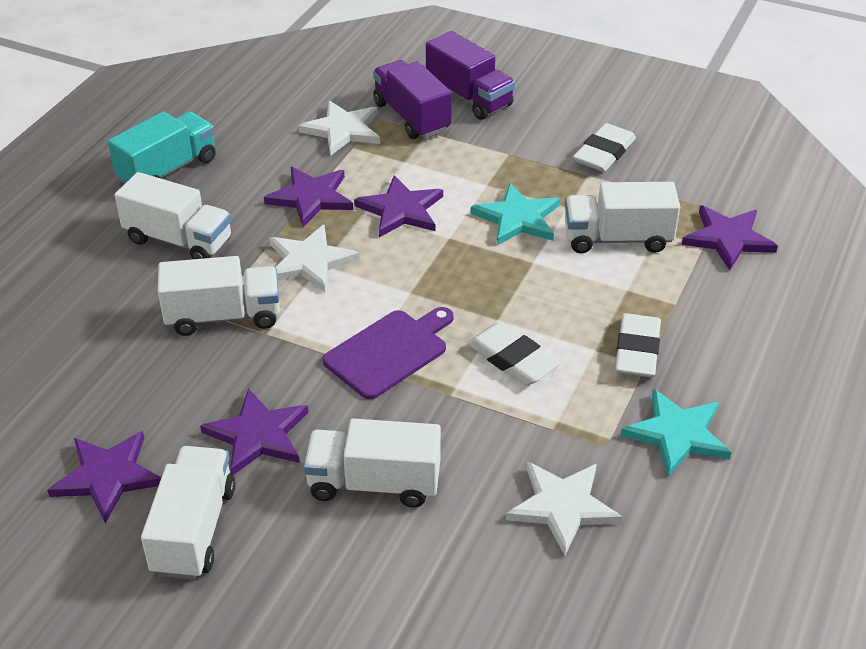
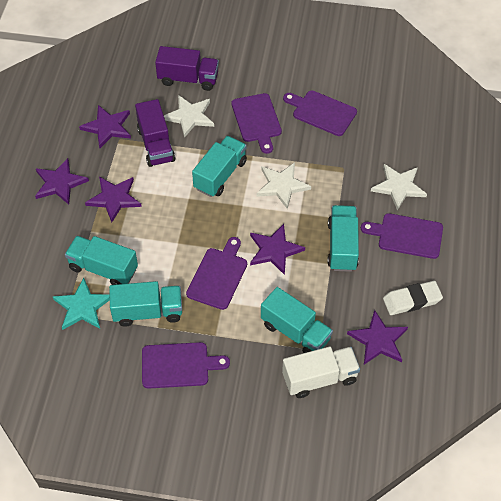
purple cutting board: [322,307,454,399] = 1 -> [142,342,230,389] [186,237,247,310] [231,93,282,154] [283,91,357,136] [361,213,443,259] = 5
turquoise star: [471,183,560,245] [621,389,732,477] = 2 -> [53,278,110,330] = 1
turquoise truck: [108,111,216,184] = 1 -> [65,236,138,285] [109,281,182,327] [192,136,247,197] [261,287,333,353] [327,205,359,272] = 5
white eraser: [467,322,561,385] [573,123,636,172] [615,313,661,377] = 3 -> [383,281,443,315] = 1
white truck: [115,172,232,259] [141,446,235,580] [158,256,280,336] [303,418,441,508] [565,182,680,254] = 5 -> [282,347,360,398] = 1

